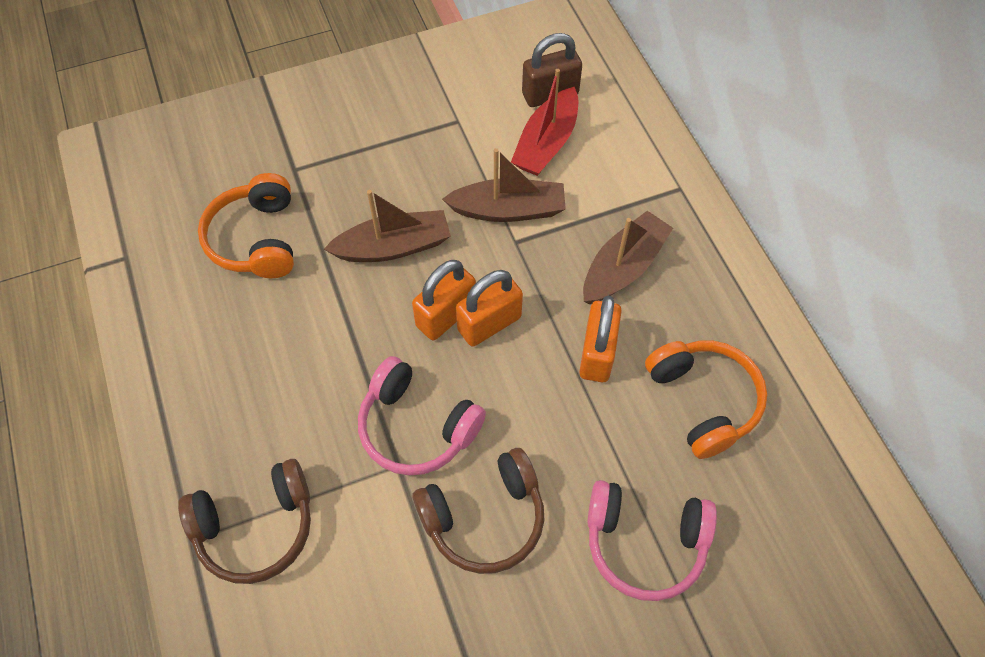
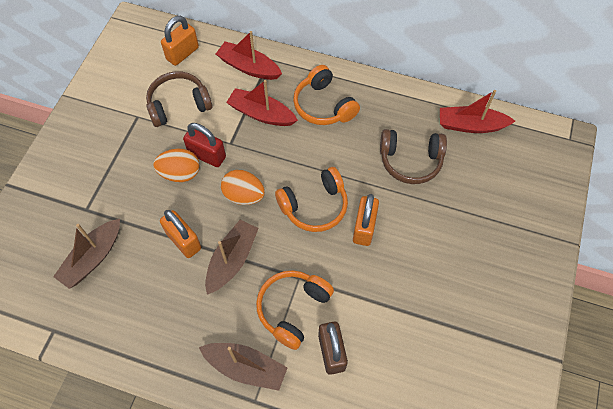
orange egg: none = 0 -> [153,149,199,182] [221,170,265,205] = 2
orange headphones: [198,173,294,278] [645,340,767,459] = 2 -> [256,270,334,350] [275,167,348,232] [293,65,360,125] = 3
pink headphones: [358,356,486,476] [587,480,717,601] = 2 -> none = 0
red boat: [511,69,578,176] = 1 -> [216,31,282,80] [226,80,298,126] [440,90,515,133] = 3
red padlock: none = 0 -> [183,123,226,167] = 1

